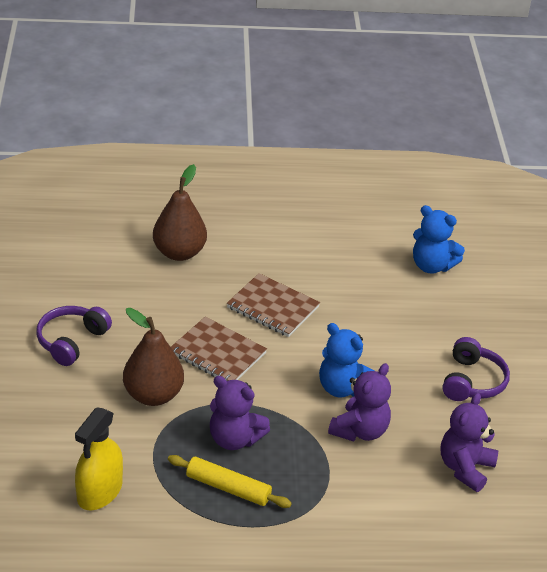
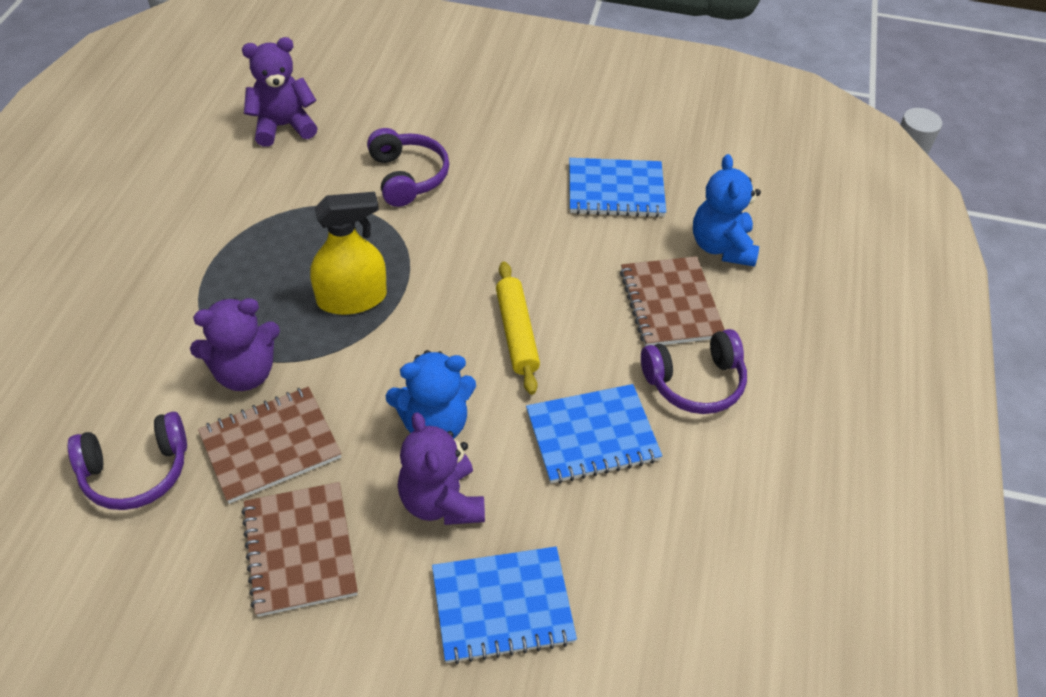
blue notebook: none = 0 -> [432,547,577,664] [526,384,662,484] [569,158,666,217] = 3
brown notebook: [171,316,267,381] [227,273,320,337] = 2 -> [198,387,342,504] [241,482,358,617] [620,256,725,346] = 3
brown pear: [123,308,184,406] [153,164,207,261] = 2 -> none = 0
purple headphones: [36,306,112,366] [442,337,510,401] = 2 -> [67,412,187,510] [367,128,449,207] [641,329,747,414] = 3

